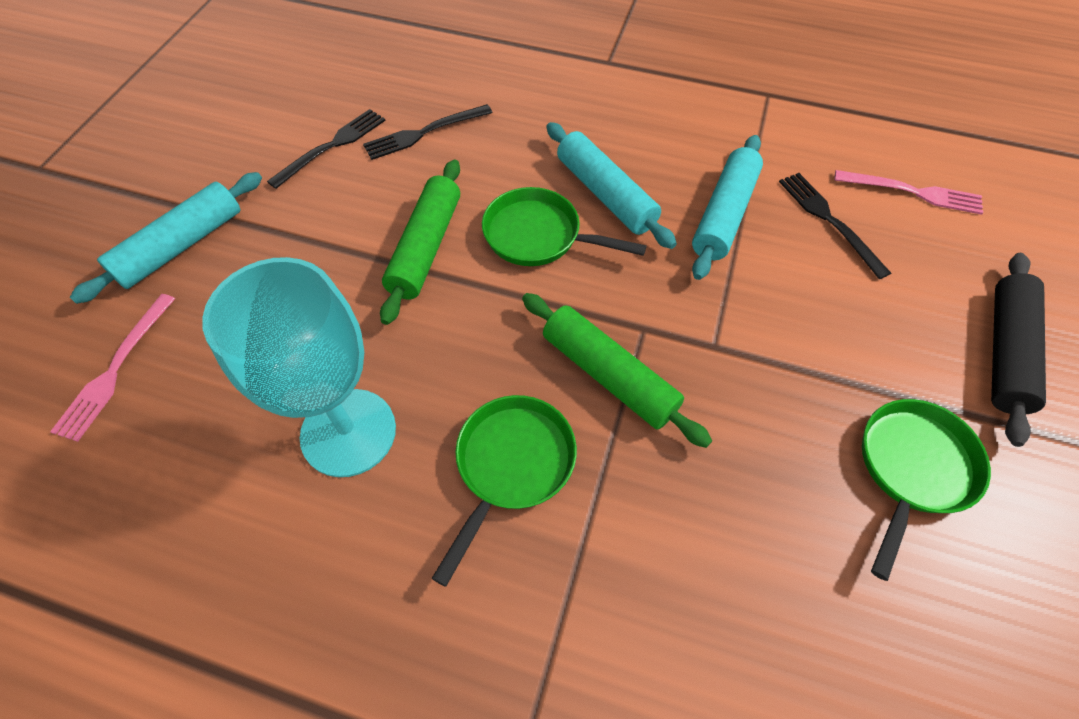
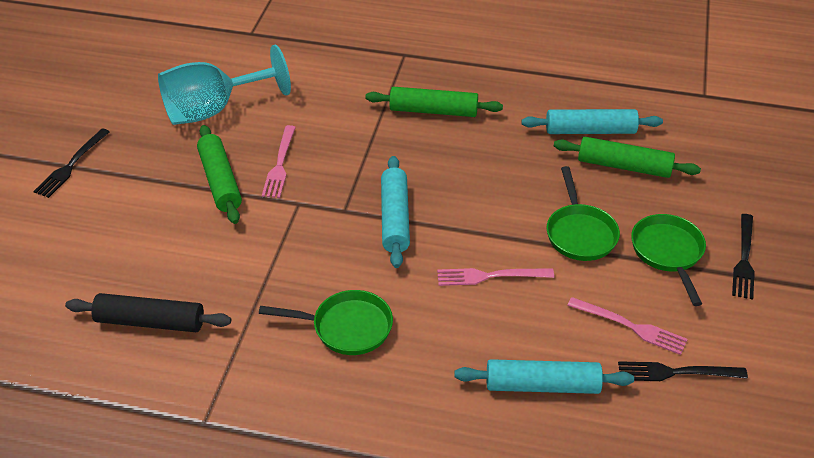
green rolling pin: [380,159,460,325] [522,293,712,448] = 2 -> [197,125,242,224] [365,87,503,117] [554,137,701,178] = 3
pink fork: [50,294,175,442] [834,170,983,215] = 2 -> [262,125,296,198] [437,268,554,286] [567,297,688,355] = 3

